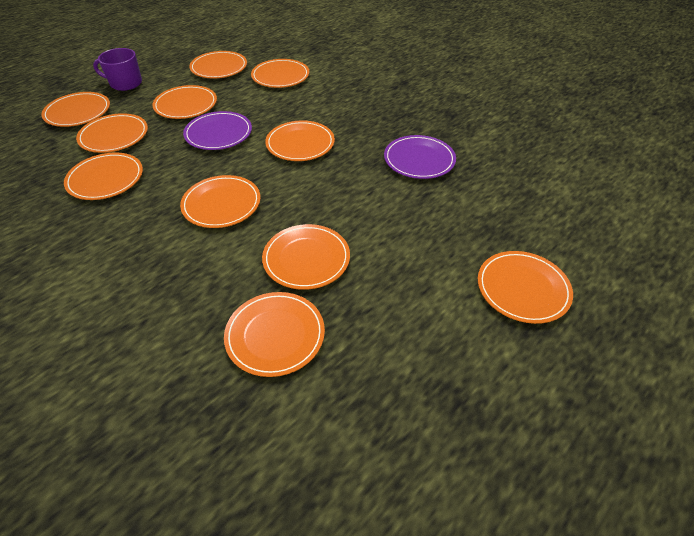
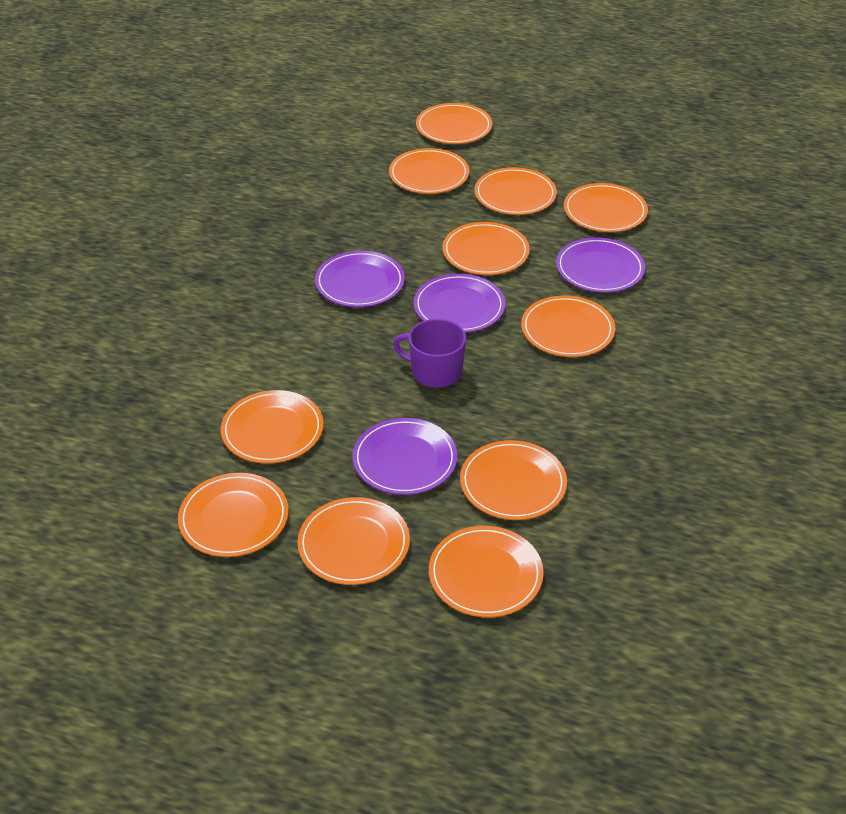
purple plate: [183,111,252,150] [384,135,456,179] = 2 -> [315,251,405,307] [352,418,457,495] [413,274,505,333] [556,238,645,293] = 4

